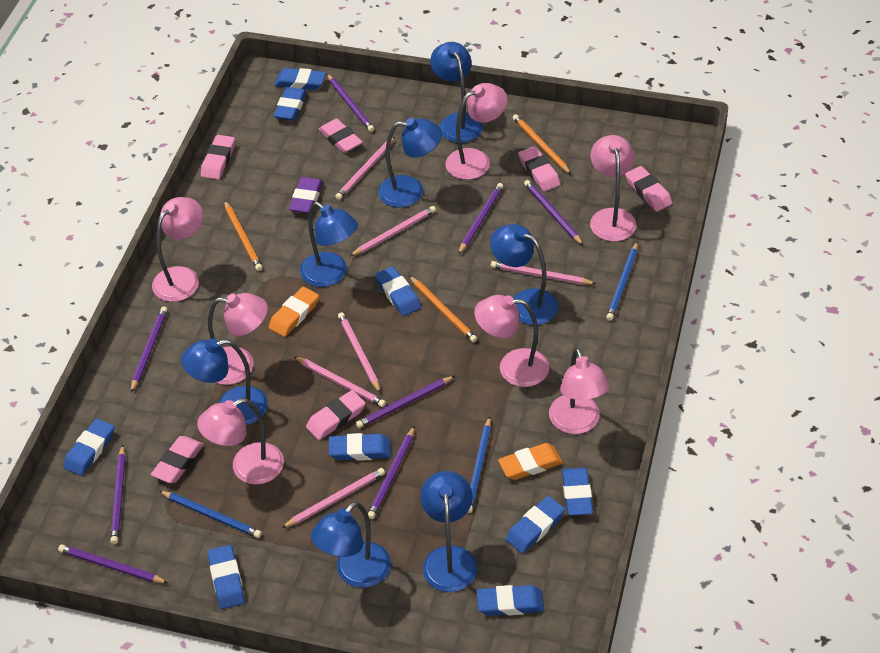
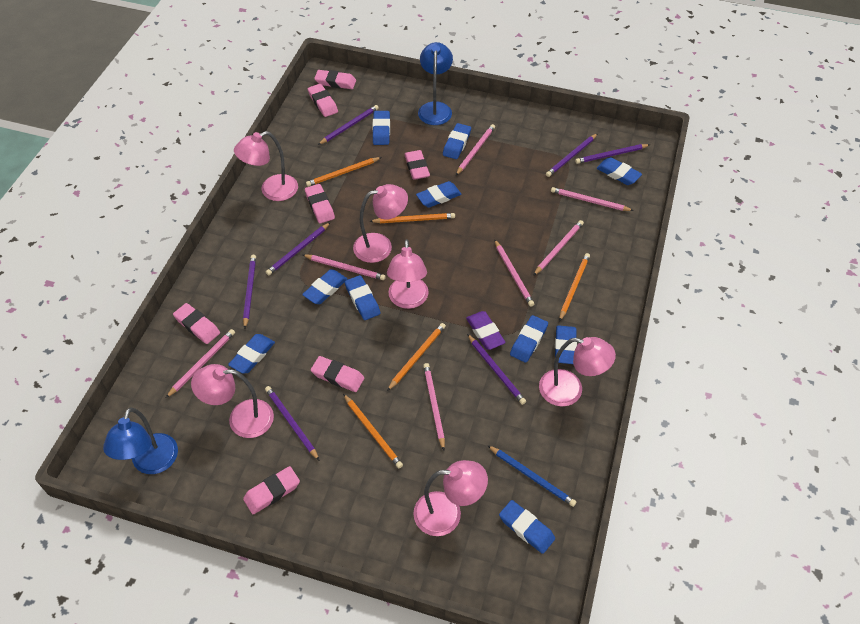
blue eraser: [63,419,114,476] [208,545,245,609] [273,87,307,121] [274,68,326,90] [329,433,391,461] [375,266,421,316] [476,585,544,616] [506,496,565,553] [562,468,593,516] = 9 -> [228,334,275,374] [302,269,347,304] [345,275,380,320] [372,111,390,145] [416,181,461,208] [443,123,471,159] [499,500,555,554] [510,315,548,363] [555,325,577,364] [597,157,642,185] = 10
blue lamp: [181,339,268,425] [300,202,358,287] [311,502,391,588] [378,118,442,208] [420,471,477,592] [430,42,483,143] [490,224,558,325] = 7 -> [103,408,178,474] [418,42,453,125] = 2
blue pencil: [159,491,262,538] [467,417,491,513] [606,241,638,321] = 3 -> [487,445,576,507] = 1
orange eraser: [269,287,319,337] [498,443,563,480] = 2 -> none = 0
orange pencil: [224,200,262,271] [409,276,477,343] [513,114,571,174] = 3 -> [306,157,382,187] [343,394,403,468] [369,213,455,223] [387,323,446,391] [559,253,590,321] = 5
pink eraser: [151,436,204,483] [201,135,235,180] [306,390,365,440] [318,119,363,153] [518,146,560,192] [625,166,672,212] = 6 -> [173,303,220,344] [243,466,300,514] [305,184,335,223] [308,84,338,117] [311,356,364,392] [314,70,356,89] [404,150,430,180] = 7
pink lamp: [152,197,203,302] [197,398,284,485] [208,293,268,385] [445,83,508,180] [474,295,549,387] [549,348,610,434] [590,135,636,241] = 7 -> [191,364,274,438] [234,131,298,201] [353,184,408,263] [387,239,429,309] [413,460,488,536] [539,337,616,407] = 6
pink pencil: [282,468,385,528] [293,356,386,407] [335,137,395,200] [338,312,381,393] [350,206,436,256] [491,261,596,285] = 6 -> [166,329,235,398] [303,254,386,280] [423,363,445,450] [456,124,495,175] [494,239,534,307] [533,220,584,276] [551,187,634,211] = 7
purple pencil: [58,544,168,583] [110,445,125,544] [131,307,168,392] [327,74,374,132] [356,376,455,428] [368,426,415,519] [458,183,503,255] [524,180,584,246] = 8 -> [243,255,256,329] [265,386,320,461] [266,222,331,276] [318,105,378,145] [467,334,526,405] [546,133,598,177] [575,144,650,164] = 7

